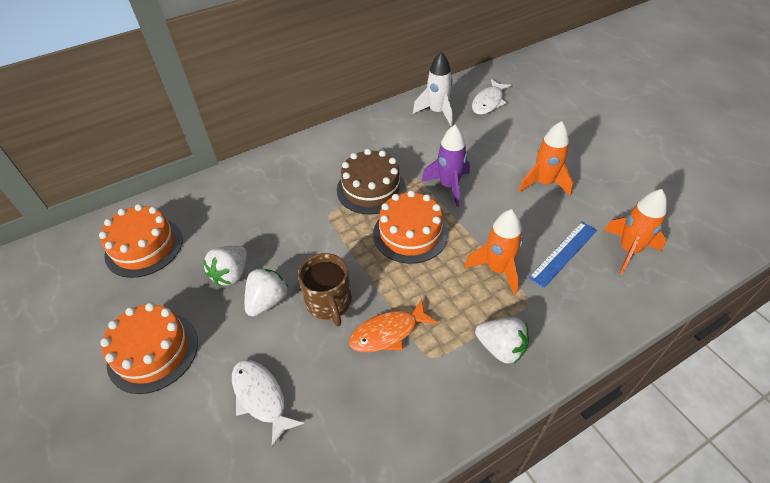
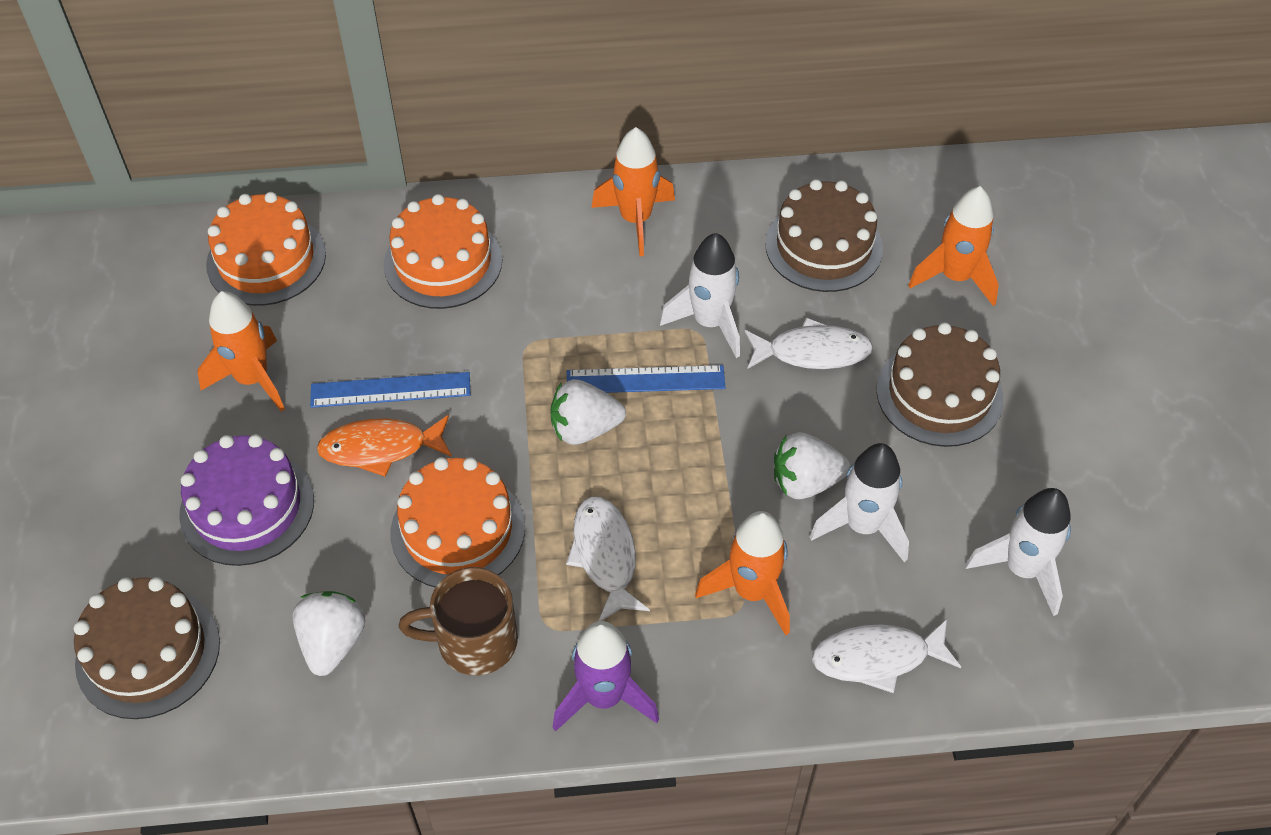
blue ruler: [528,222,597,288] = 1 -> [310,372,470,408] [567,365,725,393] = 2
brown cake: [337,149,406,215] = 1 -> [74,577,220,719] [765,179,883,292] [876,322,1004,447] = 3
orange rocket: [464,209,523,295] [519,121,573,196] [604,189,667,274] = 3 -> [197,291,285,412] [591,127,675,256] [695,511,790,636] [908,186,999,306] = 4
purple cake: none = 0 -> [179,434,314,566] = 1
white fish: [232,360,304,447] [472,79,511,115] = 2 -> [566,496,650,621] [745,318,873,369] [812,619,961,693] = 3
white rocket: [413,52,453,126] = 1 -> [660,233,740,358] [810,443,909,563] [965,488,1071,616] = 3

